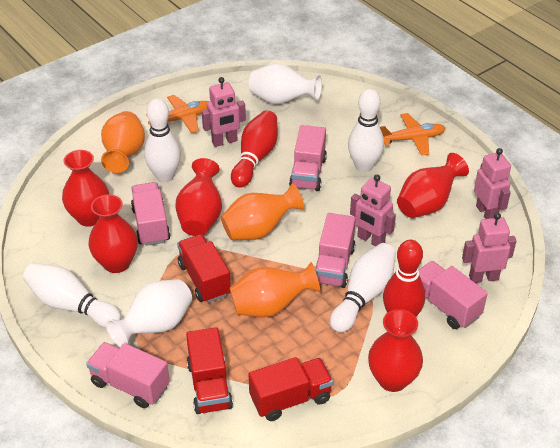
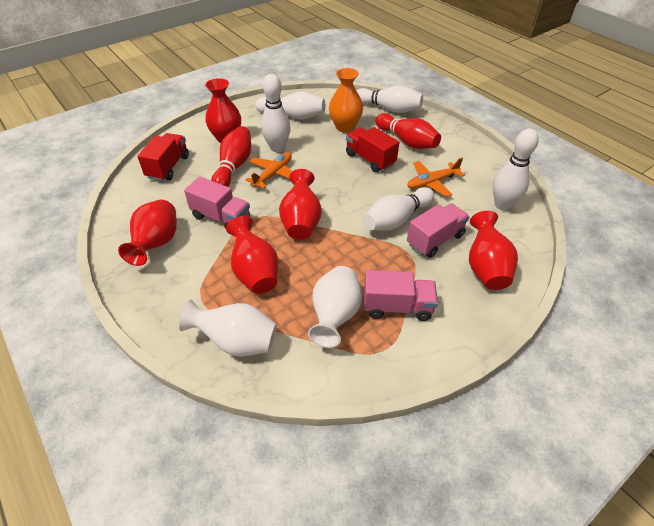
orange vase: [101,111,145,173] [221,183,304,240] [230,262,320,317] = 3 -> [329,68,363,133] = 1
pink robot: [202,77,246,147] [350,175,396,246] [462,213,516,283] [474,148,511,219] = 4 -> none = 0
pink truck: [86,342,170,408] [131,182,171,246] [289,125,327,191] [315,213,356,288] [419,261,488,329] = 5 -> [184,177,250,229] [364,270,438,321] [407,203,469,258] = 3
red truck: [177,234,231,303] [186,327,233,414] [249,357,333,421] = 3 -> [137,133,189,181] [346,127,399,172] = 2
white bowling pin: [23,263,121,328] [144,98,181,182] [330,243,396,333] [348,89,384,172] = 4 -> [255,91,325,120] [261,74,291,152] [356,85,423,113] [363,187,434,231] [493,129,539,211] = 5

